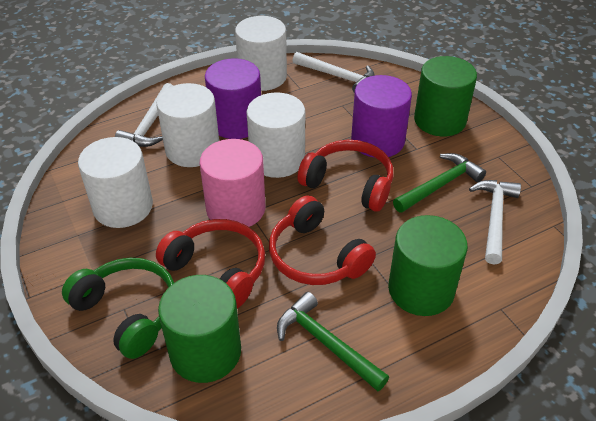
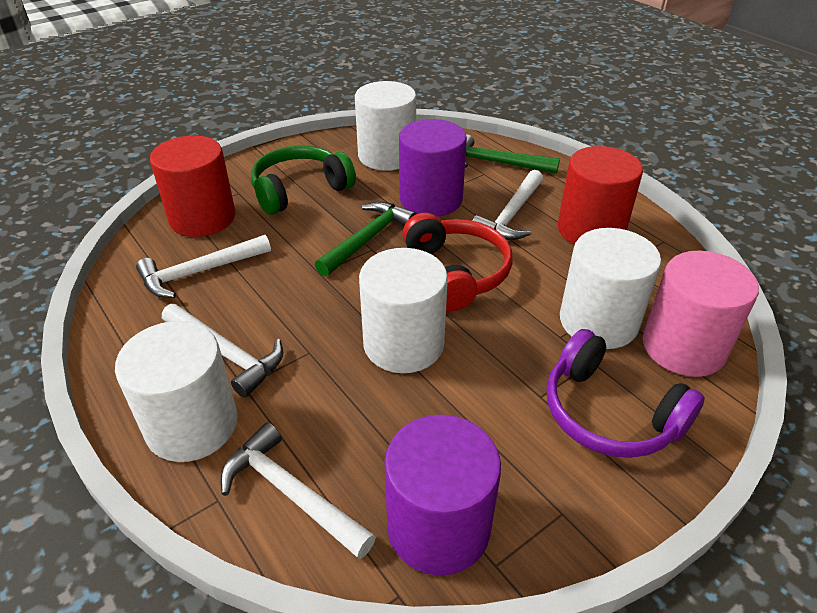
green cylinder: [158,275,241,383] [388,215,468,316] [414,56,477,136] = 3 -> none = 0
purple headphones: none = 0 -> [547,329,705,458] = 1
red cylinder: none = 0 -> [150,136,235,237] [558,146,643,245] = 2
red headphones: [156,219,265,308] [269,195,376,285] [297,140,393,212] = 3 -> [402,213,513,311] = 1
white hammer: [115,83,173,147] [292,52,374,93] [469,180,521,265] = 3 -> [136,235,271,298] [162,304,283,398] [220,423,376,559] [472,170,543,240] = 4

